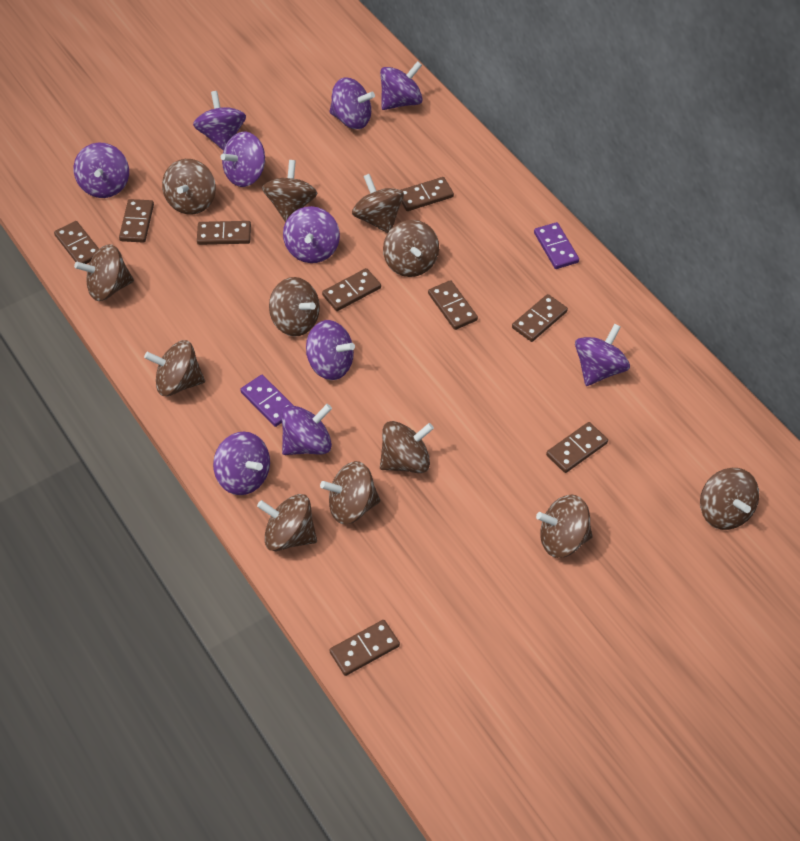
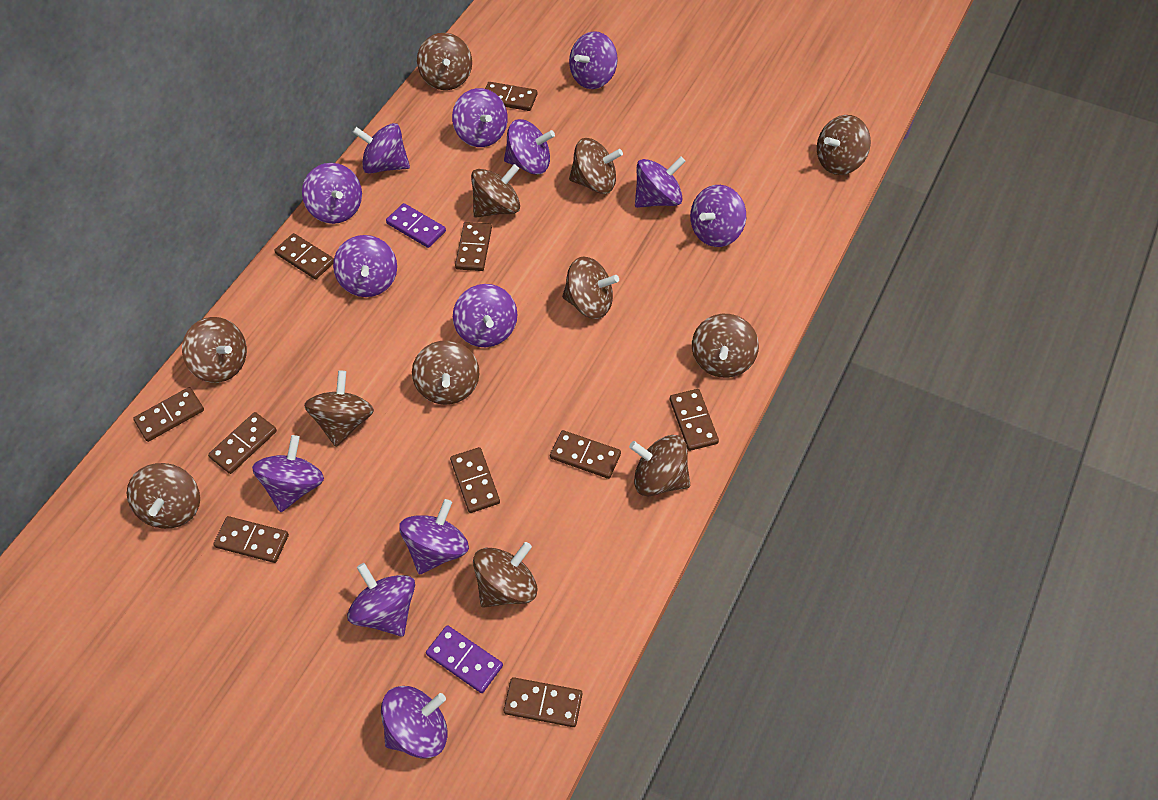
brown domino: [54,221,99,264] [119,199,154,243] [197,221,251,245] [322,268,381,311] [329,620,400,676] [401,177,454,211] [428,280,478,330] [512,294,568,342] [546,422,608,473] = 9 -> [133,387,204,442] [208,412,277,474] [213,516,289,563] [274,233,334,279] [450,447,500,513] [455,222,492,271] [485,82,537,111] [504,677,582,727] [550,430,621,479] [670,389,719,451] = 10
purple spinning top: [74,143,129,198] [193,91,246,151] [213,431,270,495] [221,132,265,187] [281,404,332,455] [283,206,340,263] [306,320,355,380] [329,77,375,129] [380,61,423,110] [575,323,630,386] = 10 -> [252,435,324,512] [302,163,362,224] [333,235,397,297] [347,563,415,636] [353,123,410,174] [381,686,448,758] [399,499,469,575] [452,88,508,147] [453,284,517,347] [504,119,555,175] [569,31,618,89] [635,156,685,208] [690,185,746,247] = 13

